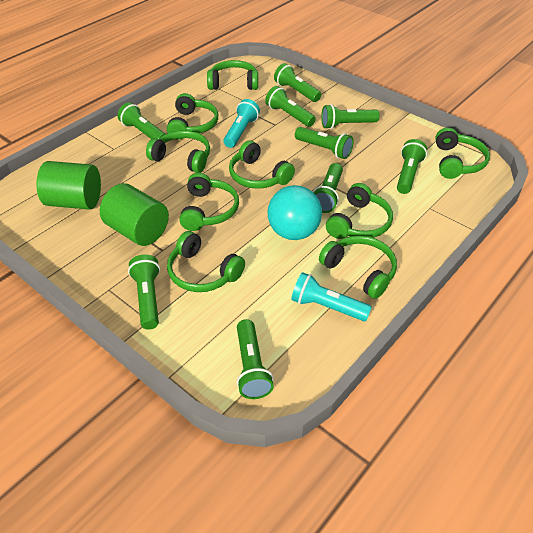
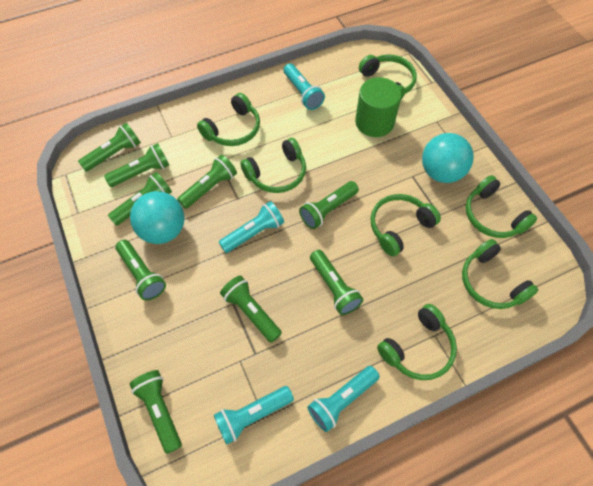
green cylinder: [37,161,101,210] [100,183,169,246] = 2 -> [355,77,401,137] = 1
green headphones: [146,130,210,173] [167,93,218,140] [167,231,245,292] [179,173,239,231] [207,60,258,90] [229,140,295,189] [319,236,397,299] [326,183,393,239] [435,128,490,179] = 9 -> [197,93,260,146] [240,138,306,193] [359,54,417,99] [370,194,441,256] [377,304,457,380] [462,239,538,309] [466,175,537,238] = 7
turquoise ball: [267,185,322,240] = 1 -> [130,191,185,244] [422,133,474,183] = 2
turquoise flashlight: [223,99,260,148] [291,272,372,321] = 2 -> [214,386,294,444] [219,201,284,253] [284,63,325,110] [307,366,380,432] = 4

